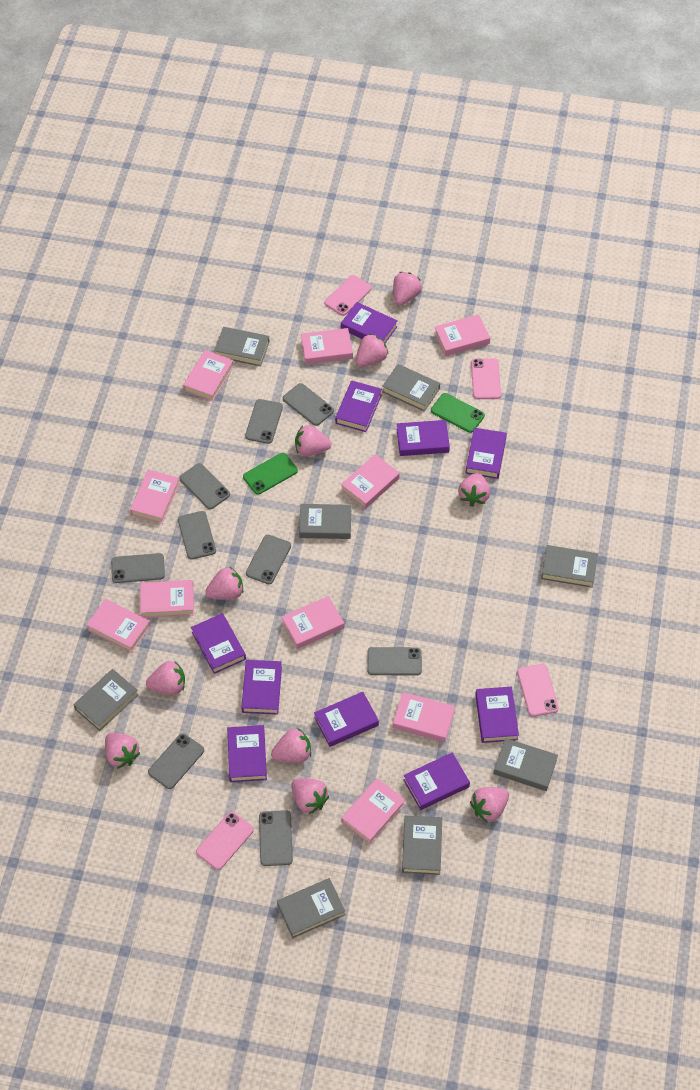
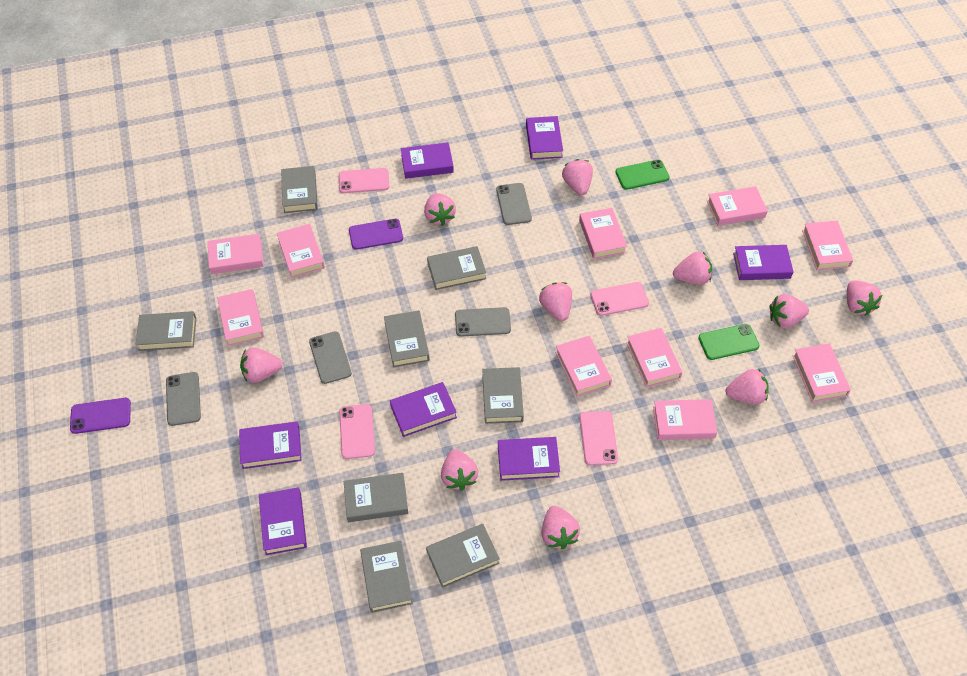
grey phone: [111,553,165,583] [148,733,204,789] [178,511,216,560] [179,463,230,509] [245,399,283,444] [246,535,291,584] [259,810,293,866] [283,383,334,426] [367,647,422,676] = 9 -> [166,372,201,426] [309,331,352,384] [455,307,511,337] [496,183,532,225] = 4
purple book: [191,613,246,674] [227,725,267,782] [241,660,282,715] [314,692,379,747] [335,380,382,432] [341,302,398,343] [396,420,450,456] [403,752,470,810] [465,428,507,479] [475,687,519,743] = 10 -> [239,421,302,469] [259,487,307,555] [390,382,457,437] [401,142,454,179] [498,437,560,481] [526,116,563,160] [733,245,794,280] = 7
purple phone: none = 0 -> [70,398,131,434] [349,219,403,250] = 2

